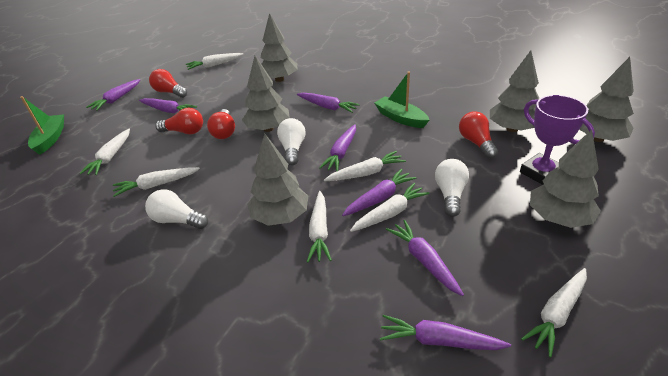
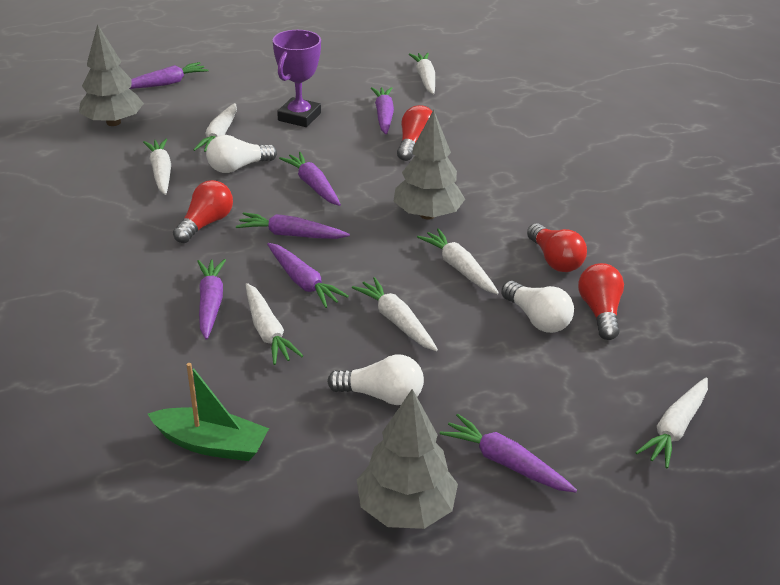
green boat: [20,96,64,155] [374,72,429,128] = 2 -> [148,363,269,461] = 1
grey tree: [242,56,290,132] [247,134,308,226] [261,13,298,82] [490,51,539,132] [530,129,601,228] [579,57,634,142] = 6 -> [79,24,144,126] [357,389,458,529] [393,110,465,220] = 3

